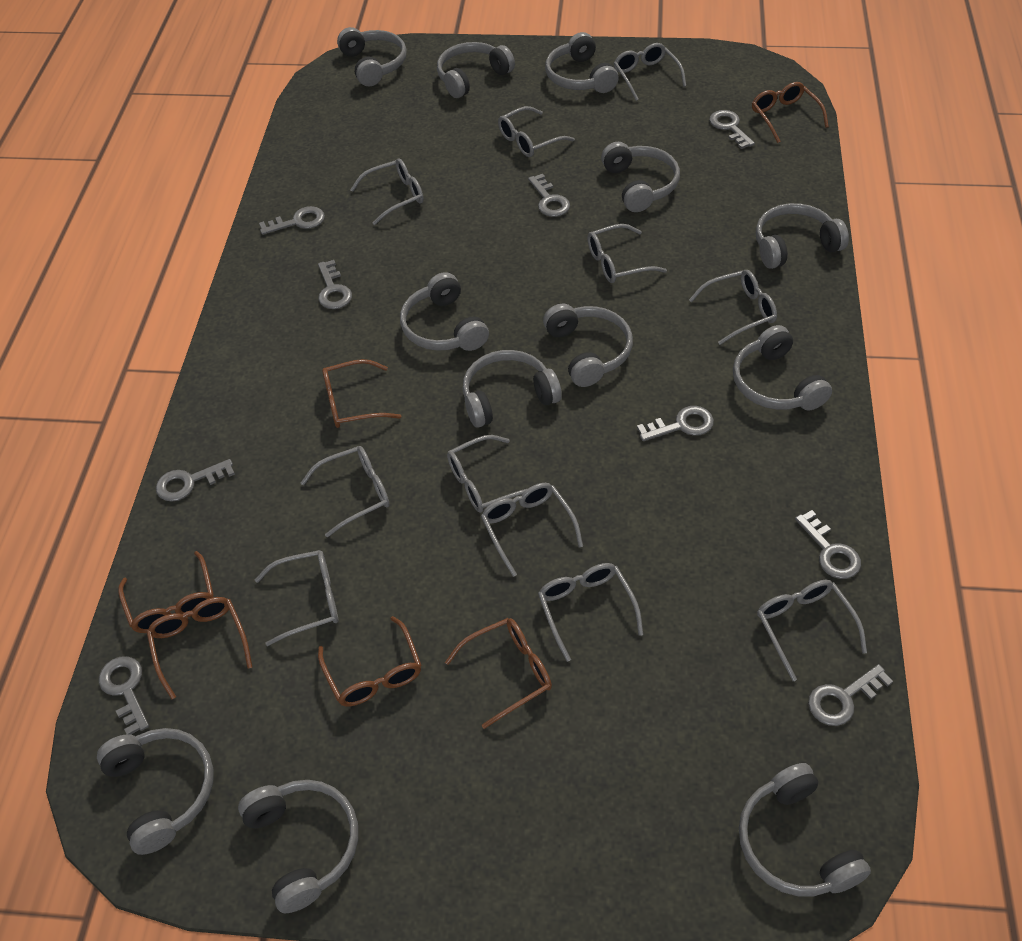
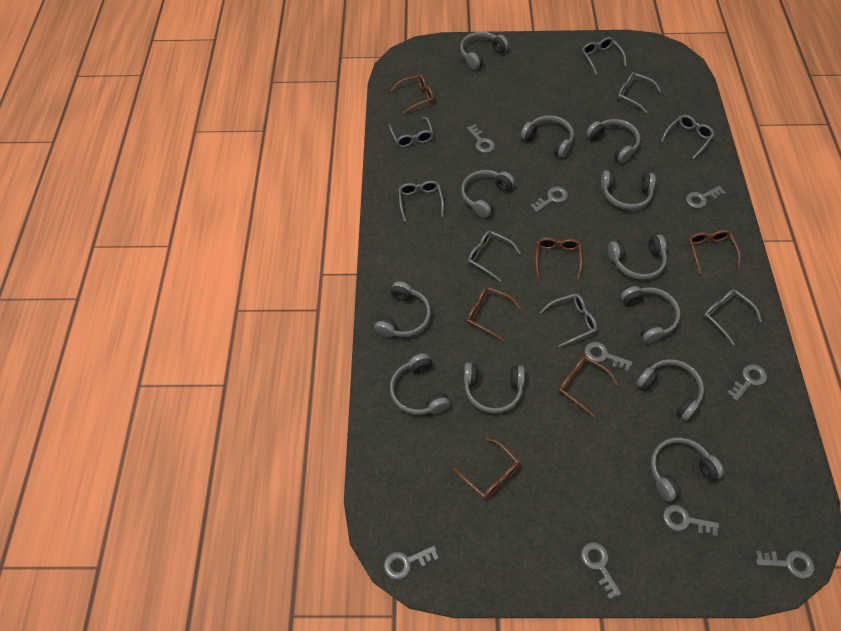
grey glasses: [255,550,338,646] [301,446,390,537] [350,158,424,225] [447,435,527,513] [481,483,583,577] [498,106,575,157] [538,563,643,662] [587,224,667,283] [614,43,686,101] [689,270,777,345] [757,580,867,681] = 11 -> [389,117,434,147] [398,181,444,222] [468,231,521,282] [540,294,597,347] [582,37,626,75] [618,72,661,113] [661,115,714,160] [704,289,762,345] = 8

